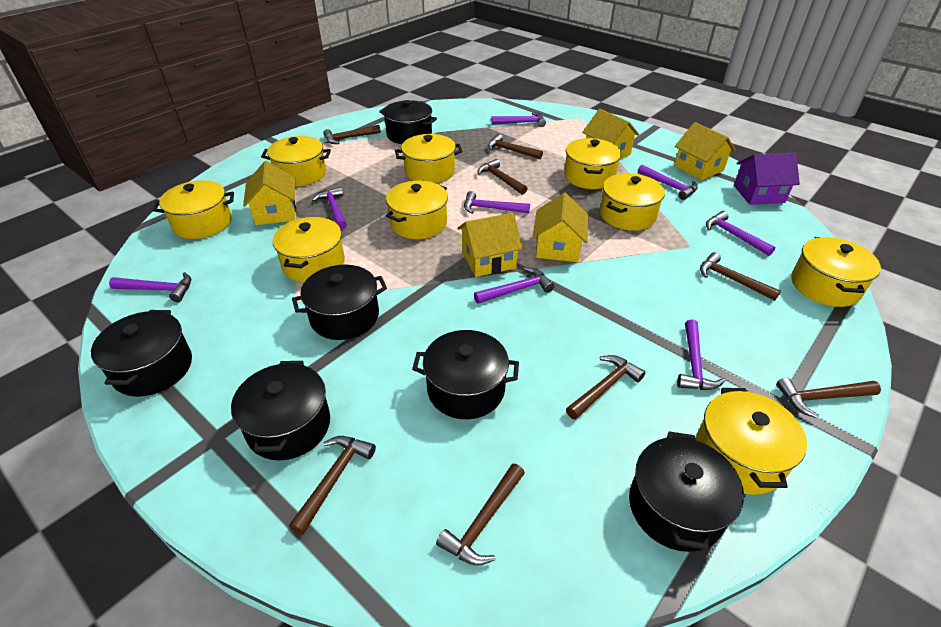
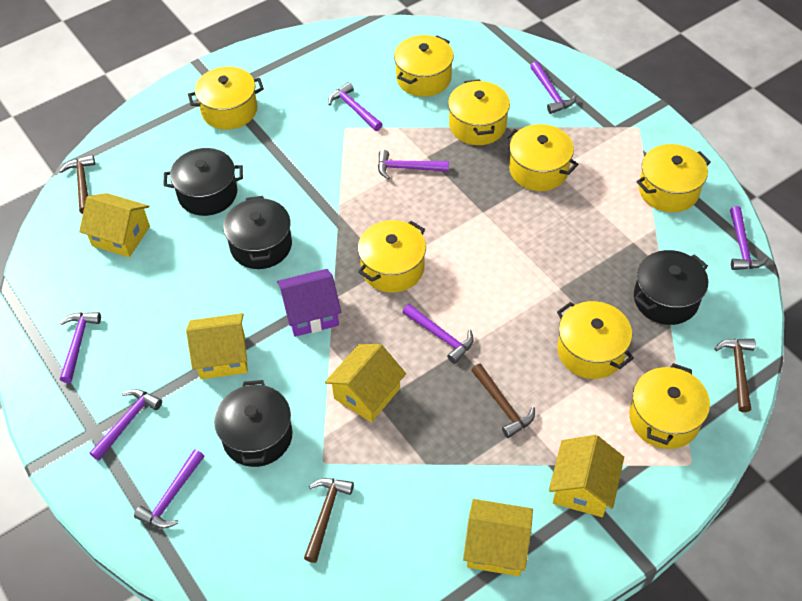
black pot: [91,310,192,397] [231,361,330,460] [292,265,387,340] [379,100,437,144] [412,330,519,419] [629,431,744,552] = 6 -> [163,148,243,216] [214,380,293,467] [223,196,292,269] [634,250,708,325] = 4
brown hammer: [289,436,376,535] [323,125,381,144] [436,463,525,566] [477,159,528,195] [488,134,543,159] [566,355,646,420] [700,252,781,301] [776,378,881,418] = 8 -> [60,155,95,214] [304,478,354,563] [471,364,535,438] [715,339,756,412] = 4
yellow pot: [153,180,234,239] [261,136,331,187] [272,217,345,283] [386,181,448,239] [395,134,463,183] [564,138,621,189] [600,173,665,231] [696,388,807,495] [791,237,881,307] = 9 -> [188,67,264,130] [358,220,426,293] [394,35,454,97] [448,79,510,145] [505,124,579,191] [557,301,634,379] [629,363,710,449] [636,144,711,212] = 8

